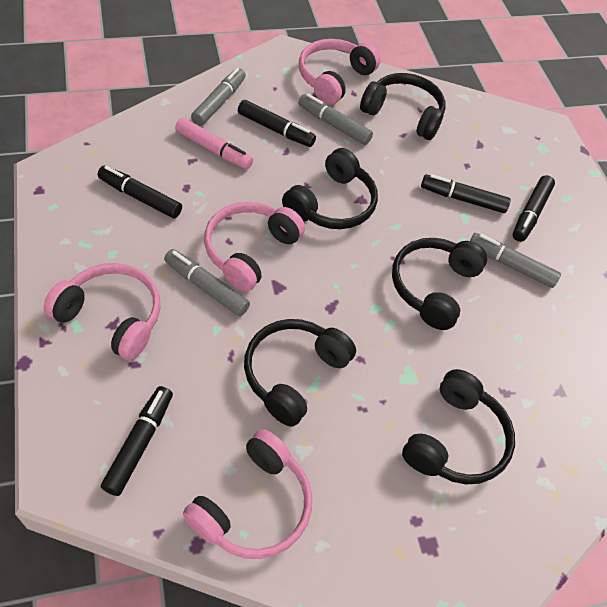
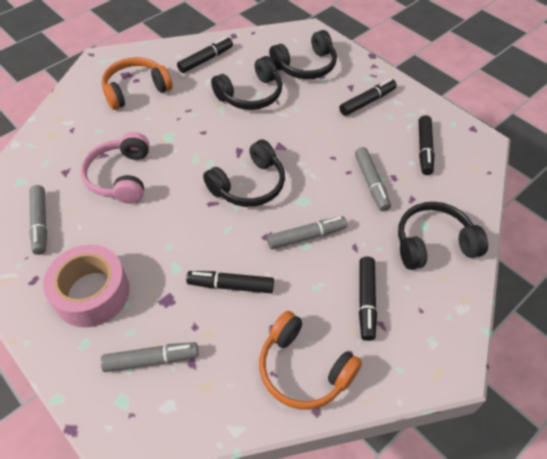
black headphones: [244,319,356,427] [282,148,378,229] [360,73,446,140] [392,238,487,330] [402,369,515,485] = 5 -> [203,140,285,207] [211,56,282,110] [269,30,337,79] [398,202,488,270] = 4
orange headphones: none = 0 -> [102,57,173,110] [259,311,362,409] = 2
pink headphones: [44,263,160,361] [183,429,312,559] [204,202,305,292] [299,39,381,105] = 4 -> [81,132,149,204] = 1
pink marker: [175,118,253,169] = 1 -> none = 0
pink tape: none = 0 -> [43,245,130,327] = 1

